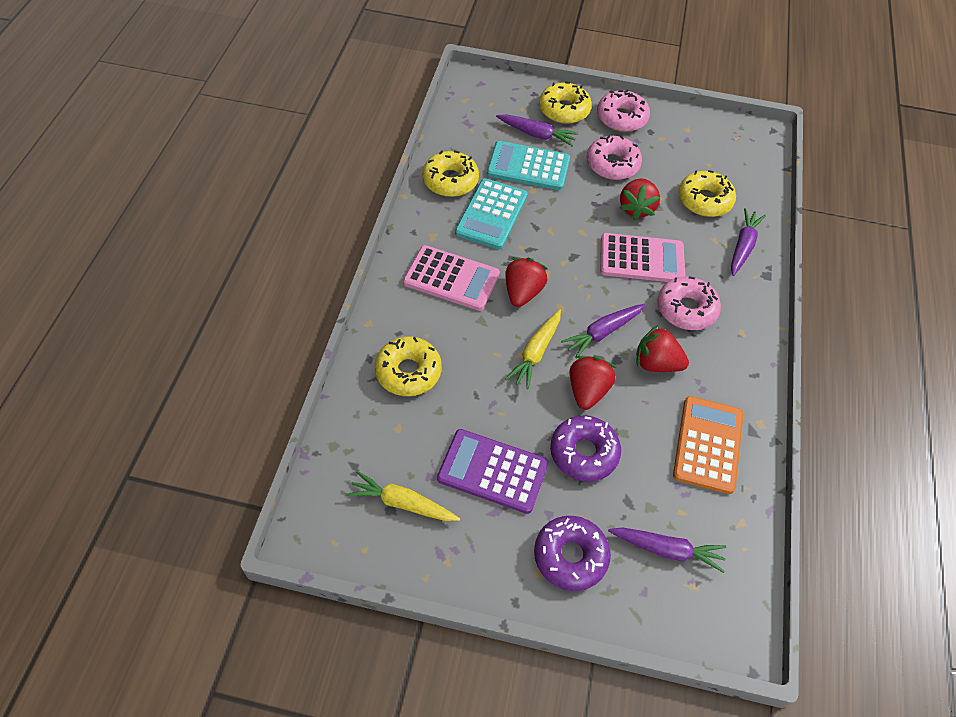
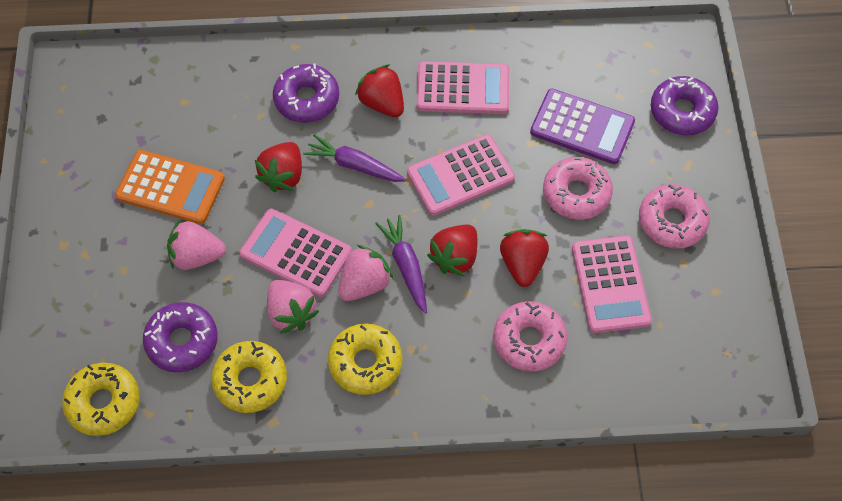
pink calculator: [403,245,500,311] [600,233,685,282] = 2 -> [239,209,352,297] [407,134,515,216] [417,61,509,114] [572,235,652,333] = 4
pink strawberry: none = 0 -> [167,219,226,270] [267,280,319,334] [338,245,394,301] = 3
purple carrot: [496,114,579,146] [561,304,645,359] [608,527,726,573] [731,208,766,276] = 4 -> [303,134,406,182] [375,215,427,314] = 2
purple donut: [534,516,611,591] [550,415,621,482] = 2 -> [143,302,218,372] [273,63,339,123] [651,76,718,135] = 3
turquoise calculator: [455,178,528,249] [487,141,570,190] = 2 -> none = 0
yellow carrot: [347,471,460,521] [505,309,561,389] = 2 -> none = 0
yellow donut: [374,337,442,396] [422,150,479,197] [539,82,592,124] [678,170,736,217] = 4 -> [62,363,140,436] [211,341,287,413] [328,323,403,395] = 3

